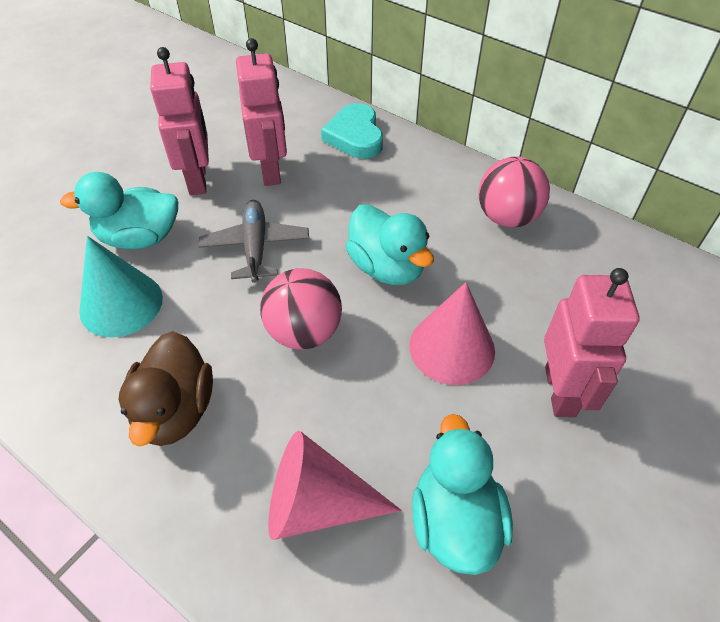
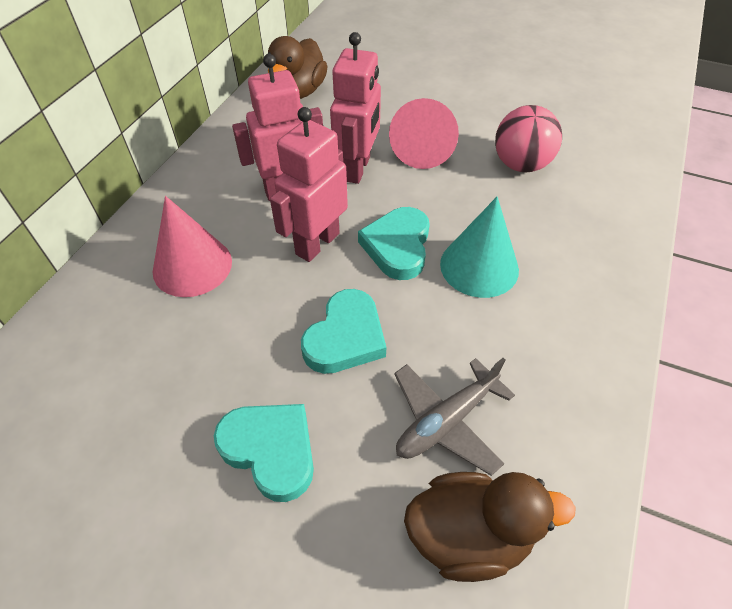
brown duck: [118,331,213,447] = 1 -> [268,36,328,99] [404,472,576,582] = 2
pink ball: [260,268,342,349] [478,157,550,227] = 2 -> [495,105,562,172] = 1
turquoise duck: [60,172,178,249] [346,204,434,285] [412,414,513,575] = 3 -> none = 0
turquoise heart: [321,103,383,159] = 1 -> [214,404,314,502] [301,289,387,374] [358,207,430,280] = 3

